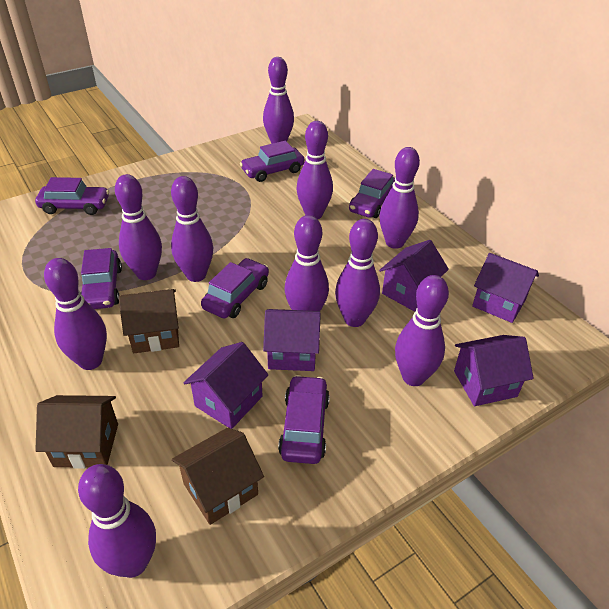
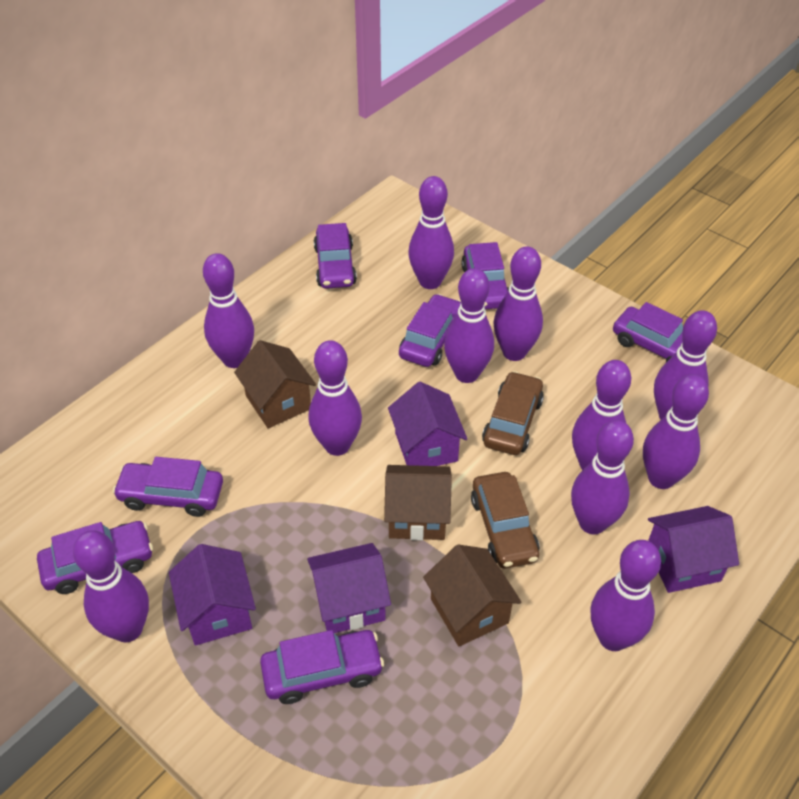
brown car: none = 0 -> [471,472,540,569] [482,371,544,455] = 2
purple bowling pin: [44,258,107,370] [78,464,156,578] [115,174,162,280] [171,176,213,282] [263,57,294,144] [285,215,329,311] [296,121,333,219] [335,219,380,327] [379,147,420,249] [395,275,449,386] = 10 -> [73,530,149,642] [203,253,254,368] [308,340,362,456] [408,176,454,289] [444,268,494,383] [494,246,543,361] [571,420,634,534] [572,360,631,470] [590,540,661,651] [643,374,709,489] [654,310,717,419] = 11
purple car: [35,177,109,215] [80,248,122,309] [201,258,269,319] [240,141,305,182] [278,375,330,464] [349,169,395,218] = 6 -> [37,521,153,594] [112,457,223,517] [260,630,384,704] [314,223,357,289] [399,294,461,367] [461,242,509,309] [613,302,709,362] = 7
purple house: [184,342,268,429] [263,309,321,371] [379,240,449,312] [454,335,534,406] [472,253,539,323] = 5 -> [169,544,256,646] [307,543,391,633] [388,382,467,466] [648,506,739,593] = 4

